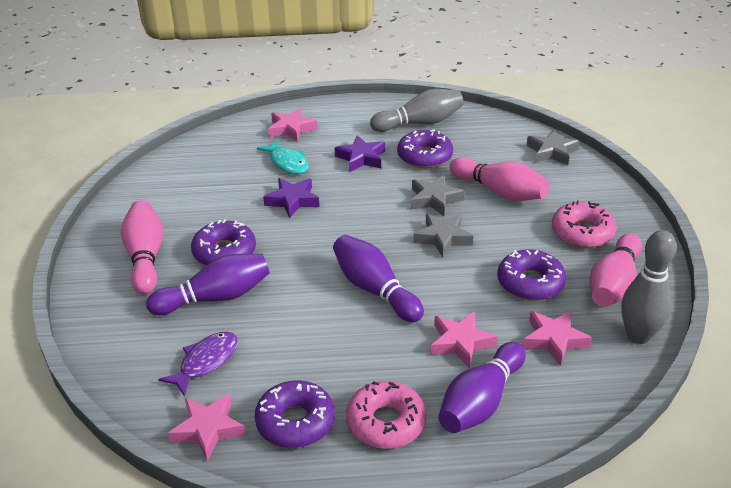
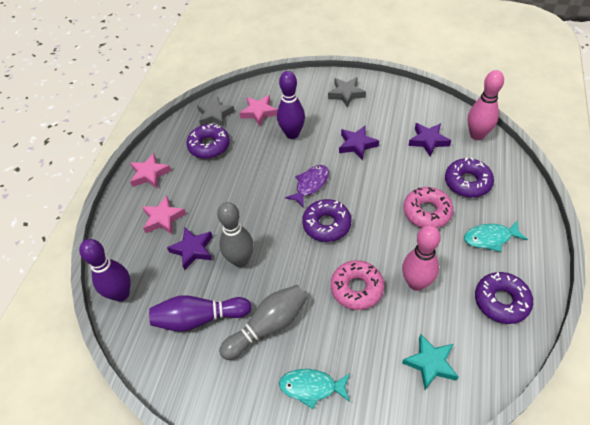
grey star: [411,175,465,216] [414,213,473,257] [526,130,580,165] = 3 -> [197,96,235,127] [328,77,366,107] = 2
pink bowling pin: [121,200,163,295] [450,157,549,201] [589,233,642,307] = 3 -> [402,225,441,291] [468,70,504,140] = 2
pink star: [168,394,246,461] [268,108,317,142] [430,311,498,368] [523,311,592,366] = 4 -> [130,153,171,188] [142,195,186,234] [239,95,278,127] = 3
purple star: [263,178,319,218] [335,135,385,172] = 2 -> [167,228,213,270] [339,126,379,161] [408,123,451,156] = 3
turquoise fish: [257,139,309,174] = 1 -> [279,369,350,409] [464,220,528,252] = 2
turquoise star: none = 0 -> [402,334,458,390] = 1

